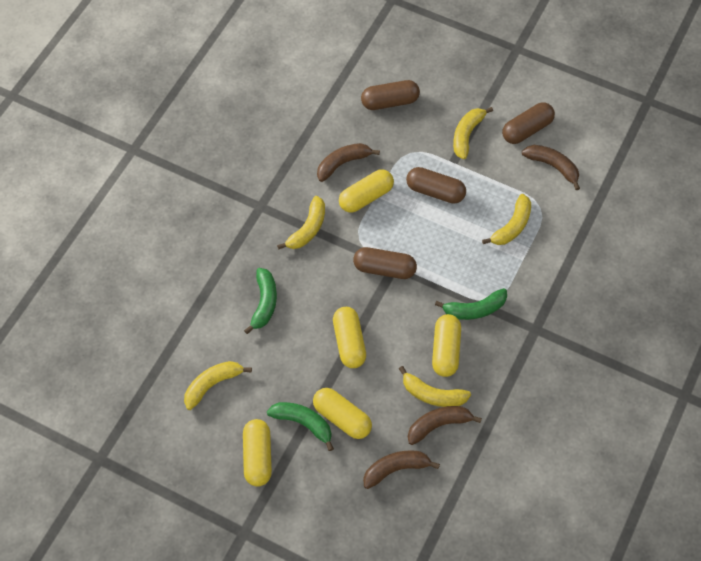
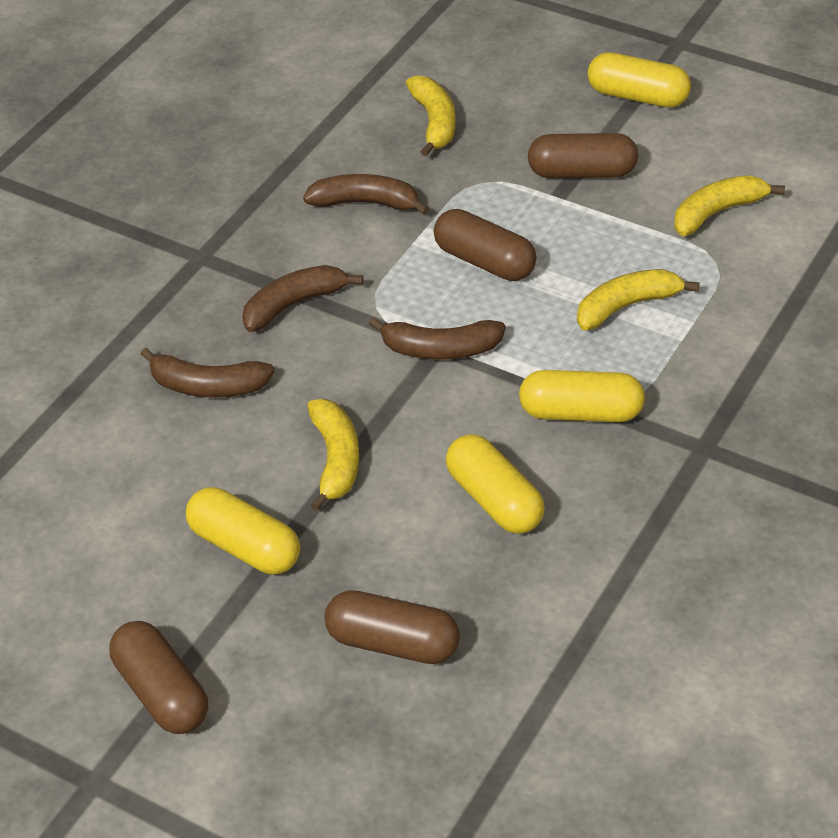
green banana: [244,268,277,334] [267,402,334,451] [435,288,507,320] = 3 -> none = 0
yellow banana: [184,361,252,410] [277,196,325,249] [399,366,471,407] [453,107,493,159] [482,194,531,245] = 5 -> [307,399,359,511] [406,75,456,157] [577,269,700,331] [674,175,785,236] = 4
yellow capsule: [243,419,272,487] [313,388,372,439] [333,307,366,368] [339,169,394,213] [432,314,461,377] = 5 -> [186,487,300,574] [446,434,545,534] [519,370,645,422] [588,52,691,108] = 4

